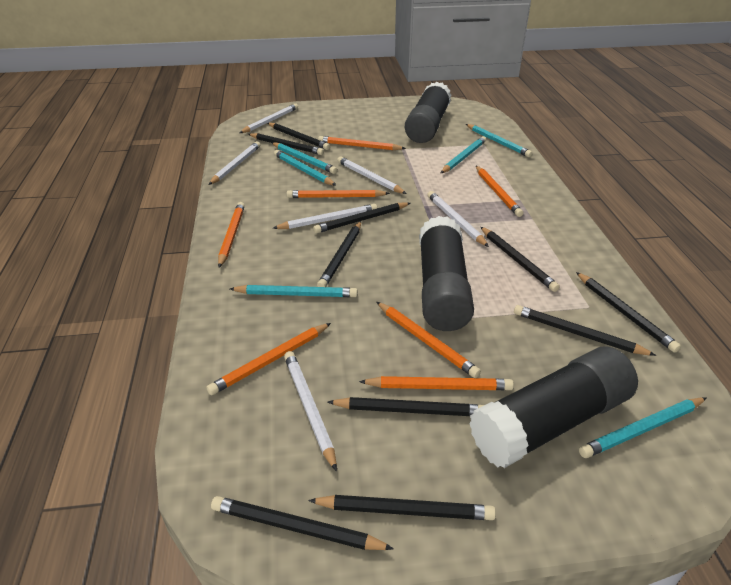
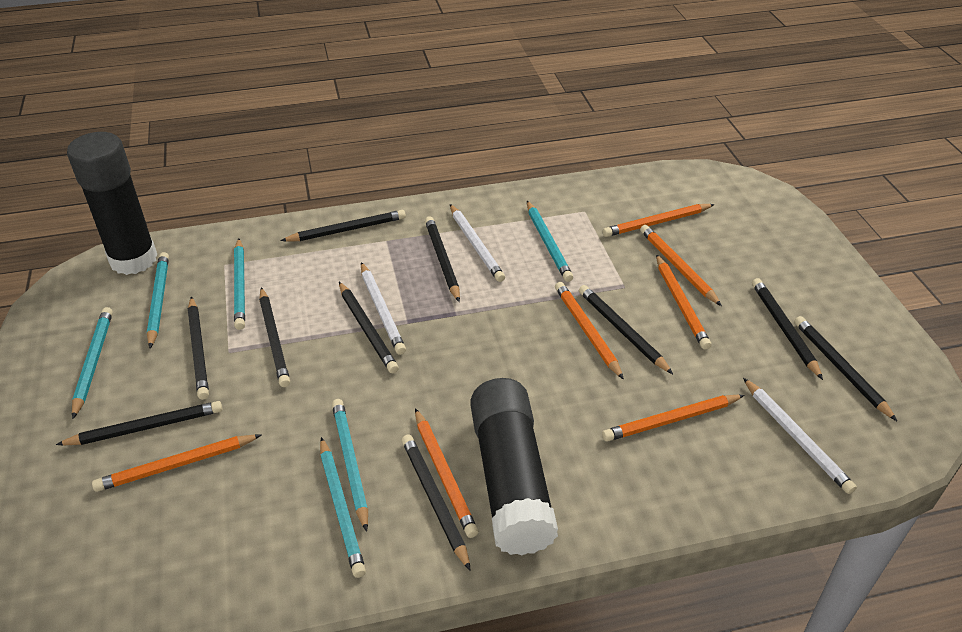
black glue stick: [405,82,452,143] [419,216,474,331] [469,346,638,468] = 3 -> [67,132,157,275] [470,378,558,555] = 2
white pencil: [208,141,261,185] [240,103,298,133] [272,204,377,229] [284,351,337,472] [337,156,407,194] [427,191,489,247] = 6 -> [361,262,406,355] [450,204,505,282] [743,378,857,494] = 3

